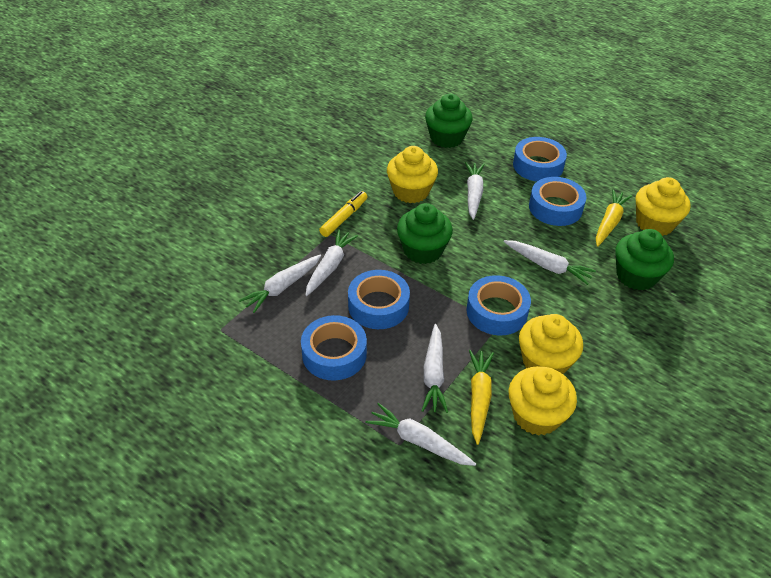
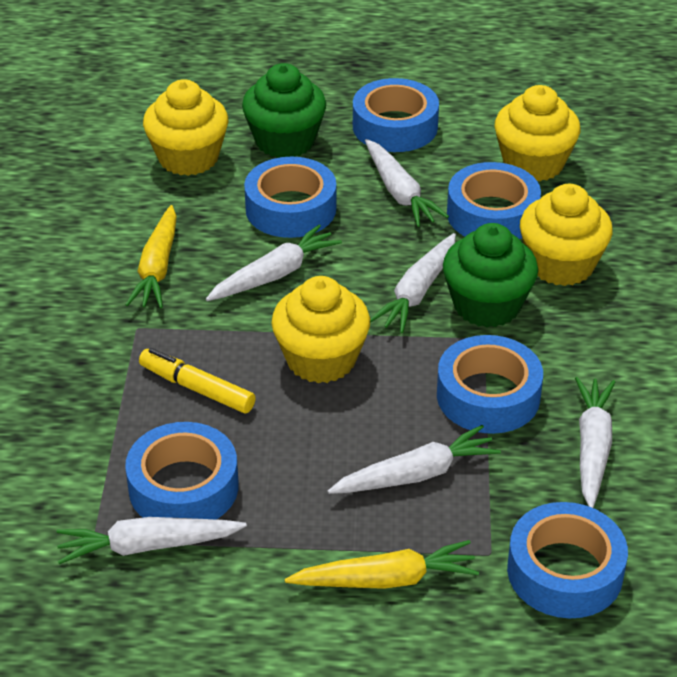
blue tape: [301,315,367,381] [348,270,410,329] [466,275,531,335] [513,137,567,182] [529,177,587,226] = 5 -> [125,422,239,519] [244,157,336,238] [353,78,439,152] [437,335,543,434] [447,162,541,239] [507,502,628,618] = 6
green cupcake: [397,203,453,264] [425,94,473,148] [615,229,674,291] = 3 -> [242,63,326,158] [443,223,538,327] = 2

